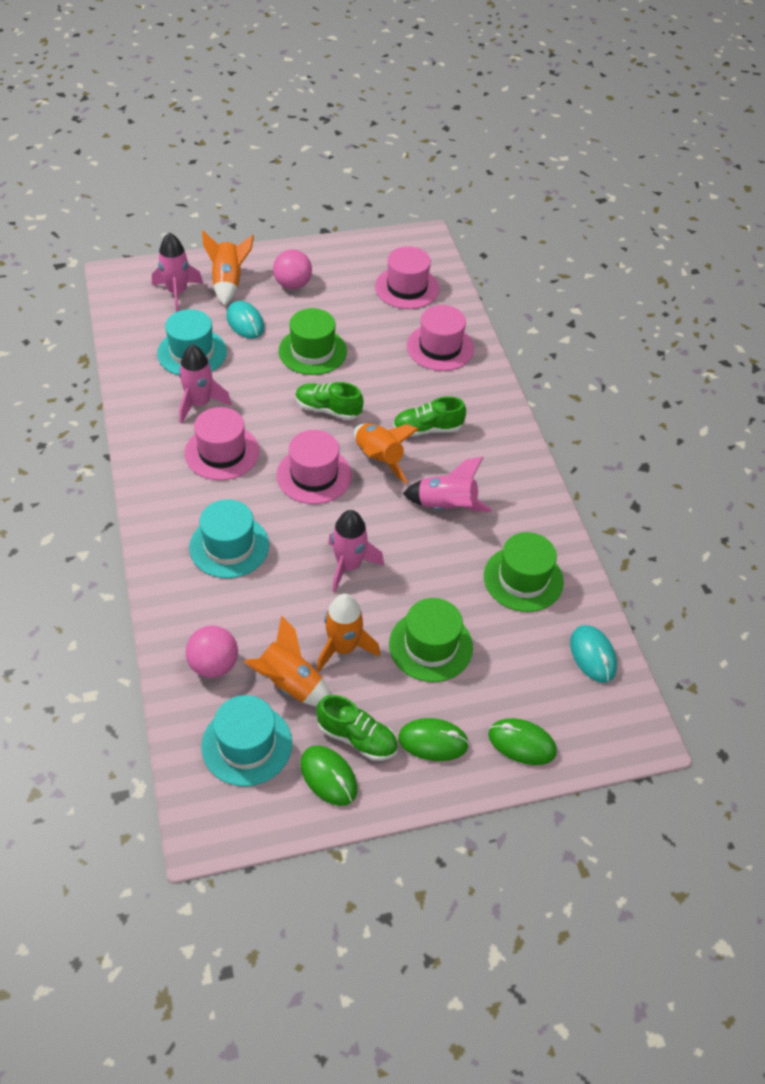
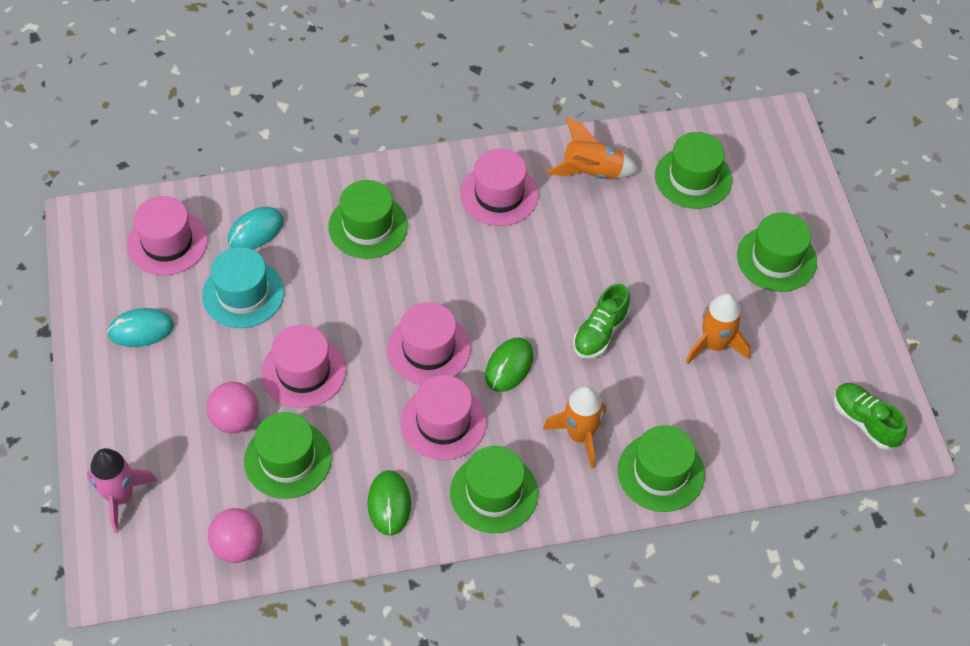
green hat: [279,308,347,375] [389,598,473,682] [484,532,564,612] = 3 -> [244,412,332,499] [328,180,408,259] [450,446,538,533] [618,425,705,512] [655,132,732,209] [737,212,817,292] = 6
green mouse: [300,745,357,806] [398,718,469,761] [488,718,557,765] = 3 -> [368,470,411,536] [485,338,534,392] = 2
green shoe: [296,382,363,420] [316,695,398,761] [393,396,466,437] = 3 -> [573,284,630,358] [834,383,907,450] = 2
orange rocket: [202,231,254,306] [244,615,331,707] [317,594,380,672] [354,423,419,484] = 4 -> [543,386,606,469] [547,117,639,179] [686,293,751,364] = 3
pink hat: [185,407,259,480] [277,430,352,504] [375,246,439,309] [407,305,474,371] = 4 -> [127,196,208,275] [261,325,346,408] [387,302,471,384] [401,375,486,460] [460,149,538,226] = 5
pink rocket: [152,233,203,312] [179,344,231,423] [328,510,384,592] [403,456,492,512] = 4 -> [87,448,157,533] = 1
turquoise hat: [157,309,227,375] [189,499,269,578] [201,695,292,786] = 3 -> [202,247,284,328] = 1

